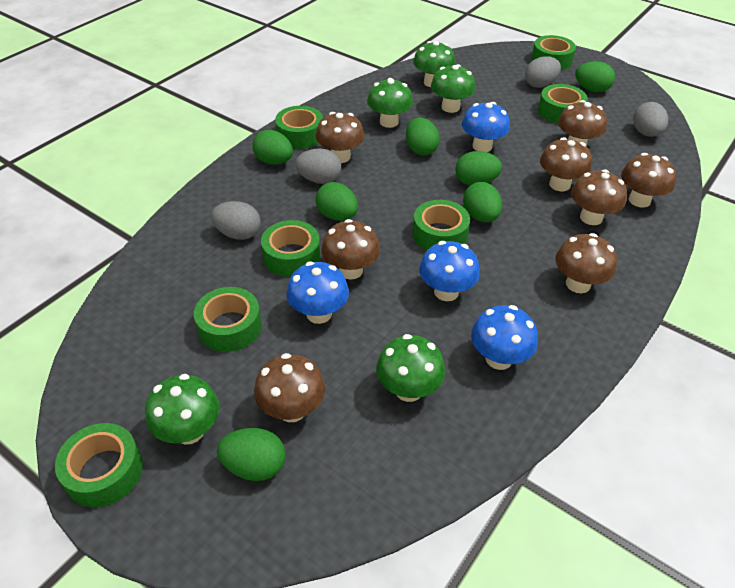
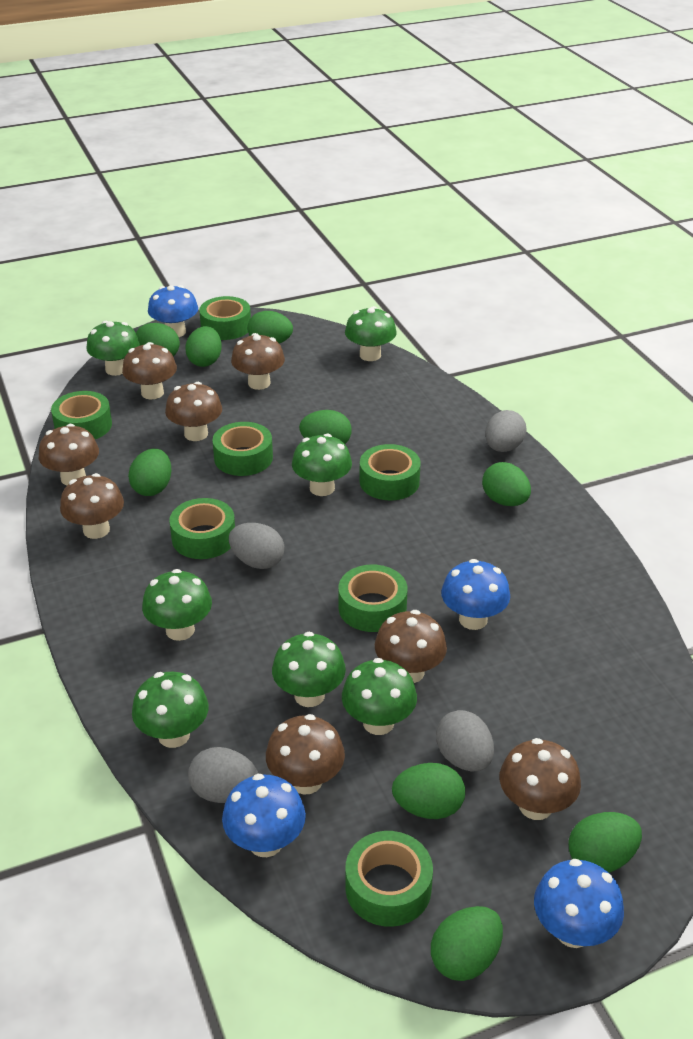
green egg: [217,428,286,481] [252,130,293,165] [315,182,358,221] [406,117,440,156] [456,151,502,186] [463,182,502,222] [575,61,615,92] = 7 -> [128,449,172,496] [136,323,180,356] [185,326,222,367] [247,311,293,343] [299,410,352,444] [392,763,465,819] [431,906,503,981] [482,462,531,506] [568,812,642,873] = 9
green mushroom: [145,374,220,445] [367,78,413,128] [376,334,445,402] [413,41,456,87] [431,64,475,113] = 5 -> [86,321,140,376] [132,672,209,748] [142,569,212,641] [272,632,346,707] [292,434,352,496] [342,658,417,735] [345,306,397,361] = 7

